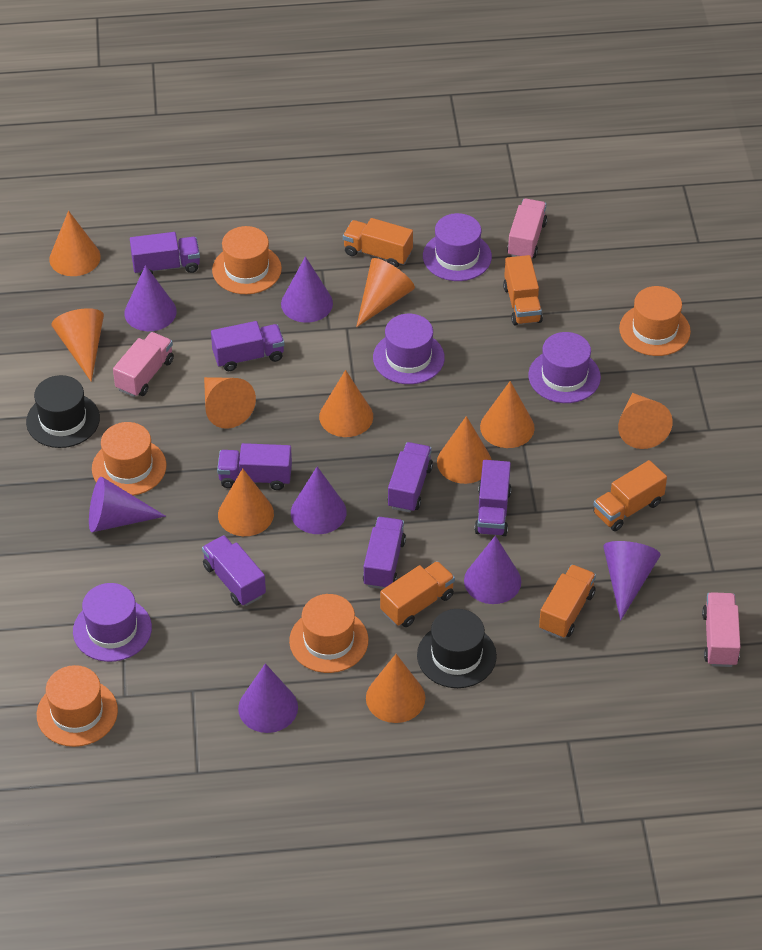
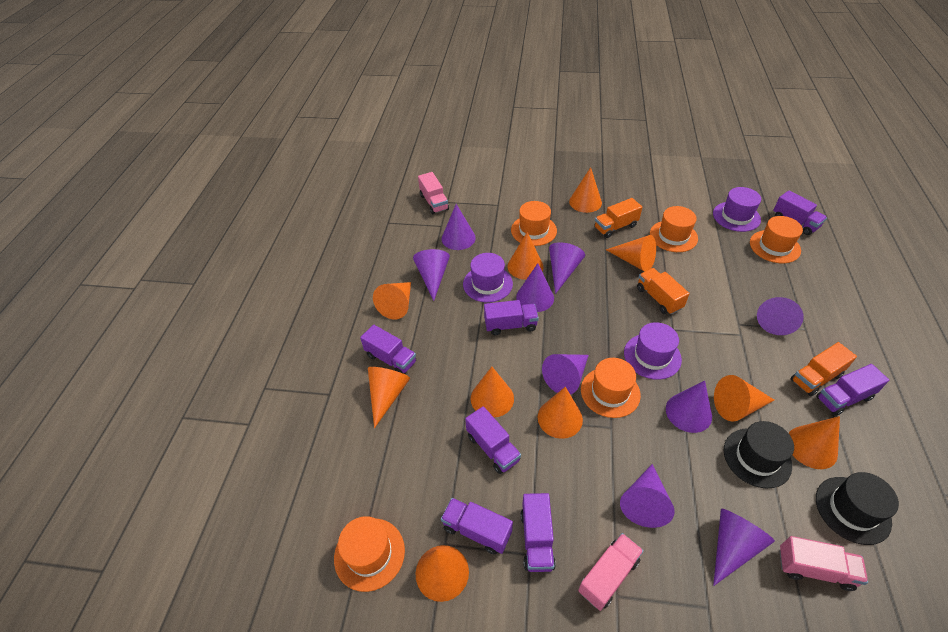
orange truck: [343,218,413,268] [380,561,455,627] [503,255,543,325] [539,564,596,639] [594,460,667,531] = 5 -> [594,198,642,238] [637,268,690,315] [791,342,857,396] = 3
purple cone: [89,477,166,532] [124,265,177,331] [238,663,298,733] [281,256,333,323] [291,467,347,534] [464,536,521,604] [603,541,661,621] = 7 -> [413,249,450,301] [442,204,476,250] [516,263,554,312] [542,354,589,395] [549,242,585,294] [620,464,675,528] [666,381,712,433] [713,509,775,586] [757,297,804,335] = 9
purple hat: [73,583,152,662] [373,314,445,384] [423,213,492,281] [528,332,601,403] = 4 -> [463,253,513,303] [624,322,682,380] [713,187,761,232] = 3

